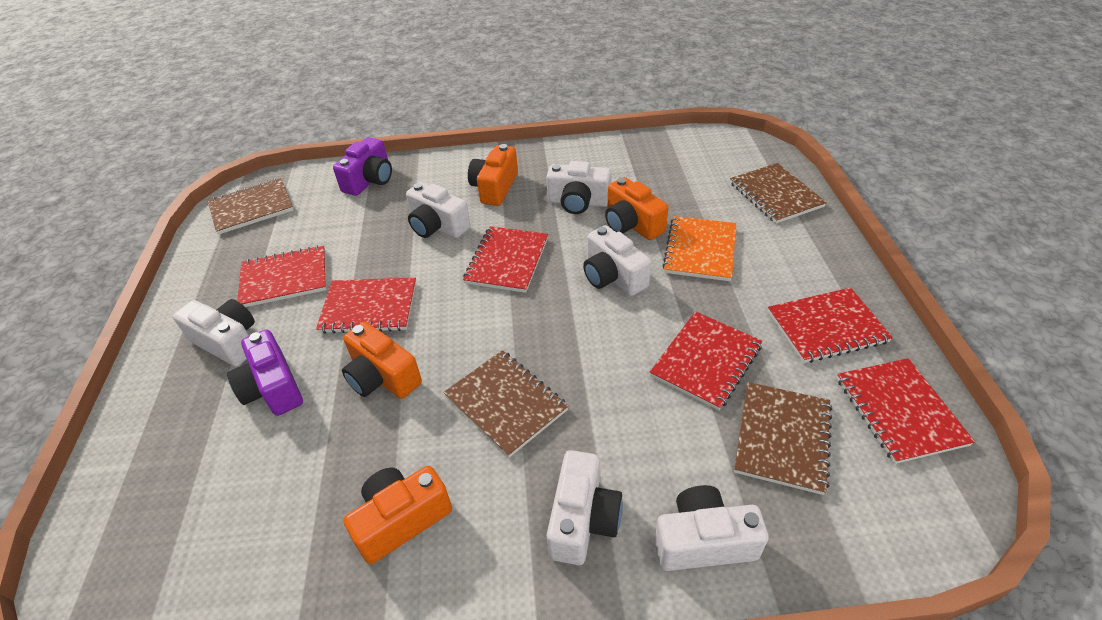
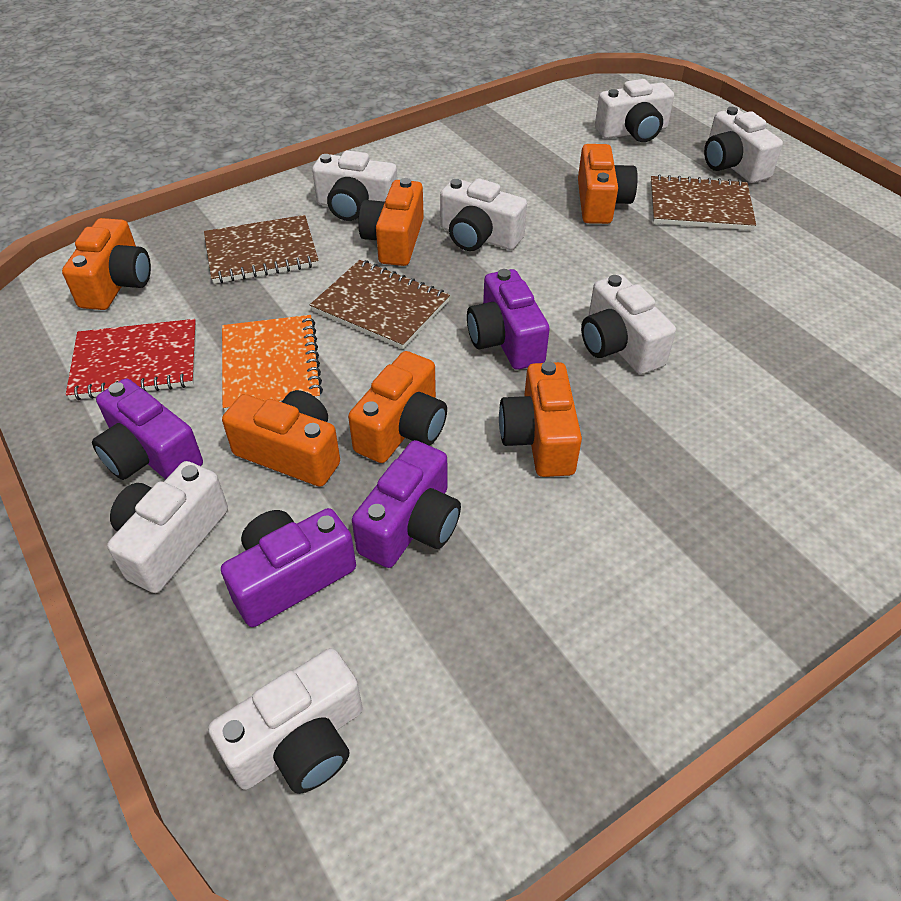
brown notebook: [208,178,293,235] [443,350,569,458] [730,163,827,224] [734,382,832,495] = 4 -> [204,215,319,284] [310,260,450,349] [651,174,756,230] = 3
orange camera: [342,322,422,399] [343,466,452,564] [468,144,518,206] [605,177,668,240] = 4 -> [62,218,151,310] [222,390,340,487] [348,351,447,463] [358,178,424,266] [499,361,582,477] [578,144,638,224] = 6
purple camera: [227,329,303,416] [333,137,392,196] = 2 -> [92,379,203,480] [221,508,356,627] [352,440,461,568] [467,269,550,370] = 4
red notebook: [237,245,326,307] [316,277,416,334] [463,226,548,293] [650,311,763,410] [768,288,893,363] [837,358,975,464] = 6 -> [66,319,196,400] = 1
white camera: [173,299,255,367] [406,182,471,238] [546,161,611,214] [547,450,623,565] [583,225,651,296] [655,485,769,571] = 6 -> [107,461,228,593] [208,648,363,794] [312,150,398,221] [440,178,527,251] [581,274,676,374] [595,79,674,142] [704,107,783,183] = 7

